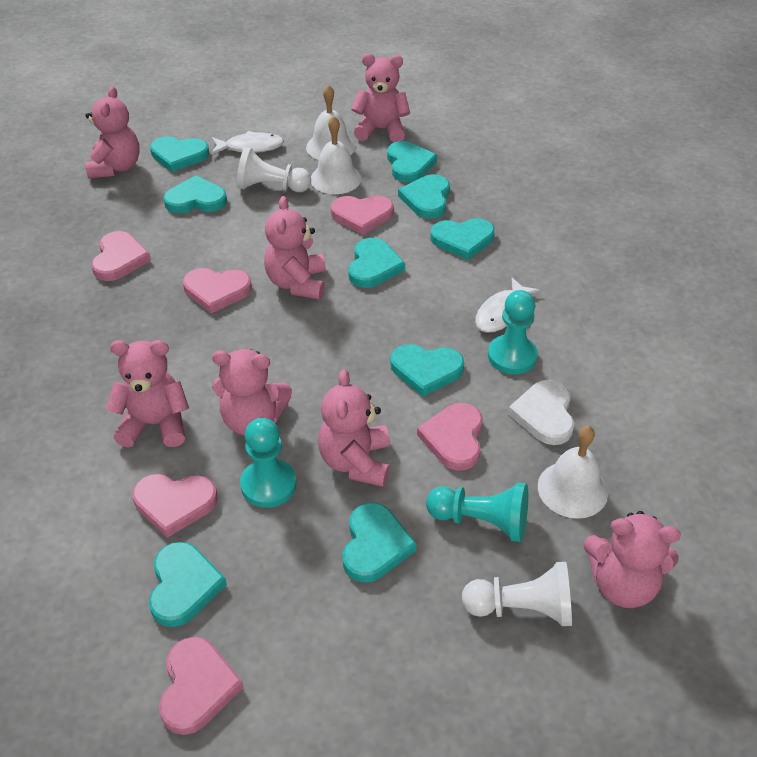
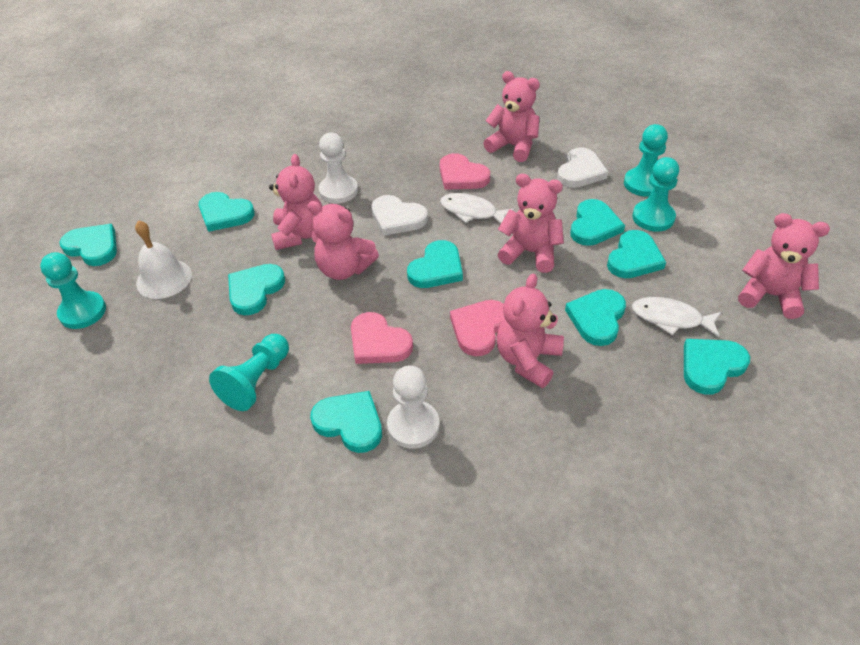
pink heart: [91,231,151,281] [133,474,217,538] [159,637,244,735] [183,268,252,313] [331,195,394,235] [417,403,483,471] = 6 -> [351,312,413,364] [440,153,490,190] [450,300,505,356] = 3
pink teddy bear: [85,86,140,178] [106,340,189,448] [212,349,292,436] [264,196,326,300] [318,369,390,487] [351,54,410,142] [583,511,681,608] = 7 -> [269,154,322,250] [307,201,379,280] [483,71,540,162] [496,274,564,388] [498,174,564,273] [738,213,830,319] = 6
turquoise pawn: [240,418,296,508] [426,483,528,542] [488,290,538,374] = 3 -> [40,252,106,329] [209,334,289,411] [624,124,668,196] [632,157,679,231] = 4
white bell: [306,85,355,160] [311,116,361,194] [538,426,608,519] = 3 -> [135,220,192,299] = 1
white heart: [508,380,574,445] = 1 -> [371,195,428,236] [557,147,608,188] = 2

